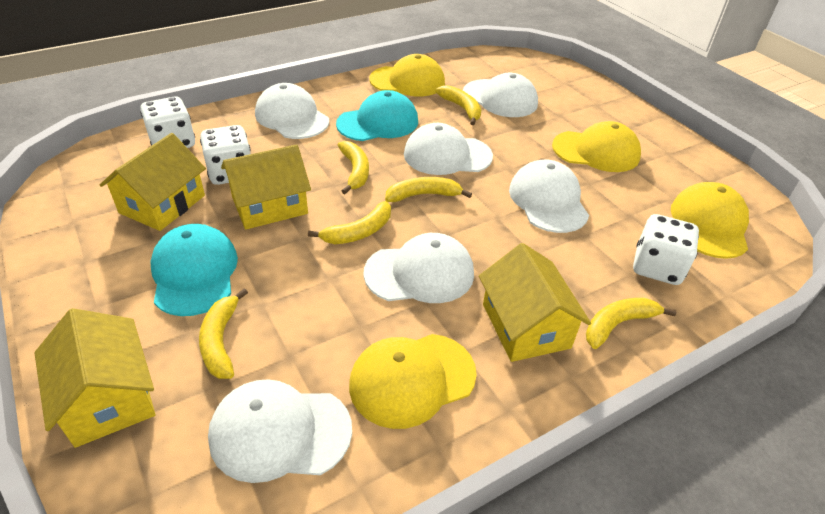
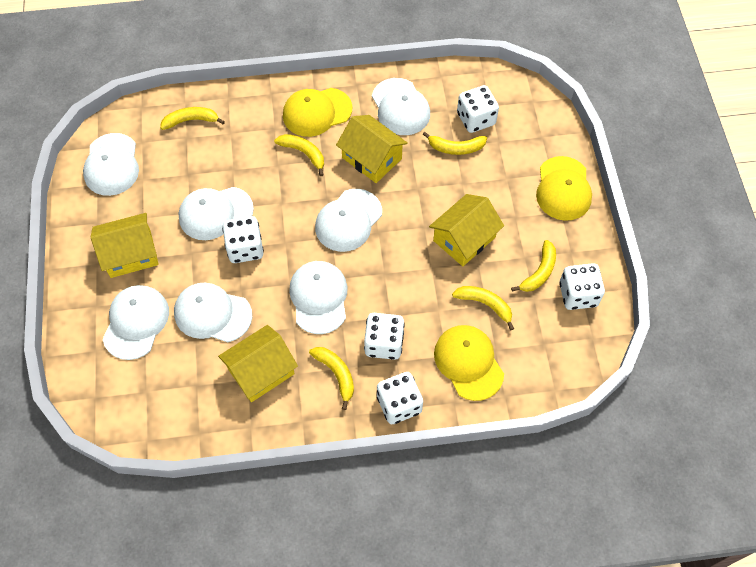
turquoise cap: [150,224,238,316] [336,90,418,141] = 2 -> none = 0
white cap: [208,379,352,483] [255,83,329,139] [363,233,474,303] [404,123,493,175] [463,73,538,117] [509,160,589,233] = 6 -> [83,133,139,196] [103,285,169,360] [174,283,252,342] [178,187,254,240] [289,261,348,334] [315,189,382,252] [372,78,430,135] = 7
white dice: [140,96,195,148] [200,125,251,185] [633,214,699,285] = 3 -> [222,216,264,263] [364,313,405,360] [377,372,423,425] [457,85,499,133] [559,263,605,310] = 5
yellow cap: [349,334,477,429] [369,54,445,96] [552,121,641,172] [671,182,749,259] = 4 -> [283,88,352,137] [434,325,504,401] [536,156,592,221] = 3

